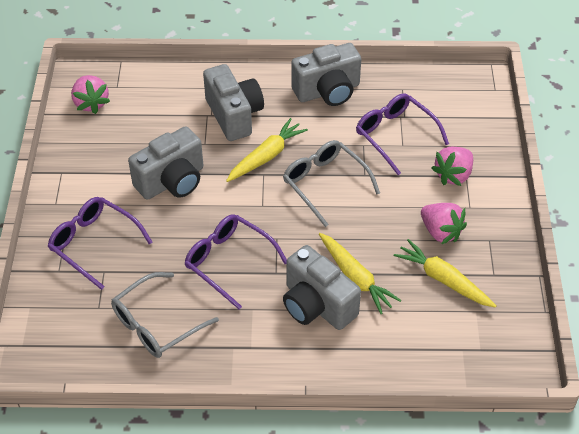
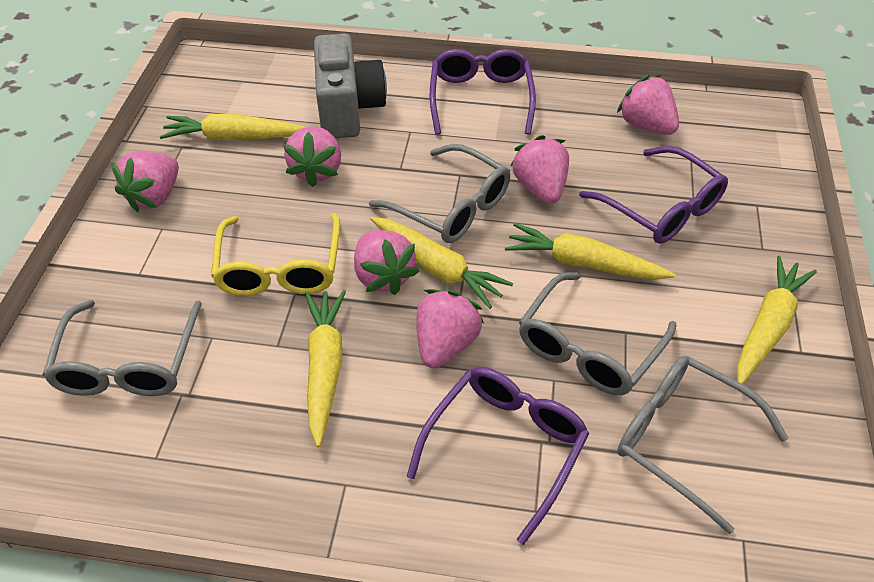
grey camera: [128,126,203,200] [203,64,264,141] [283,245,361,330] [291,43,361,106] = 4 -> [314,34,387,138] = 1
grey glasses: [111,272,219,358] [283,140,380,227] = 2 -> [43,300,202,396] [369,144,510,243] [519,272,677,395] [617,356,788,534] = 4
pink strawberry: [71,75,110,114] [421,203,467,244] [431,147,473,186] = 3 -> [112,152,179,212] [283,126,341,187] [354,230,419,295] [416,289,484,368] [510,135,569,204] [617,75,679,135] = 6
yellow carrot: [226,118,308,182] [319,233,401,314] [394,239,497,308] = 3 -> [160,114,305,141] [305,290,346,447] [370,217,513,309] [505,223,675,280] [737,255,817,384] = 5
yellow glasses: none = 0 -> [211,213,340,296] = 1

